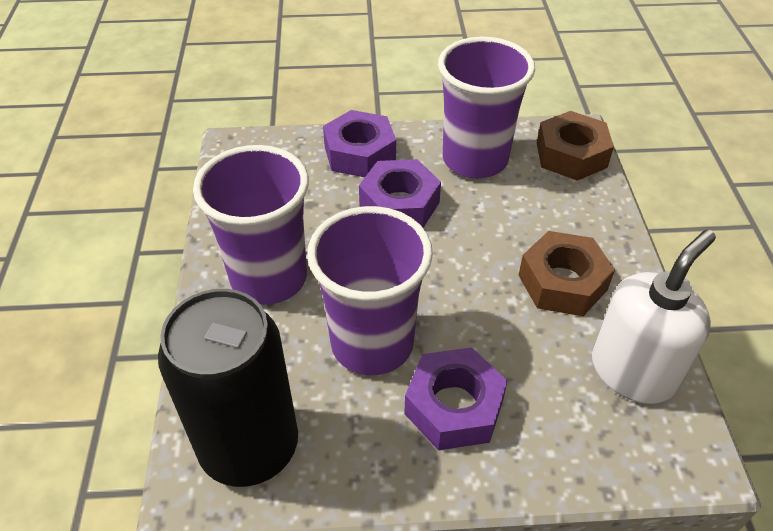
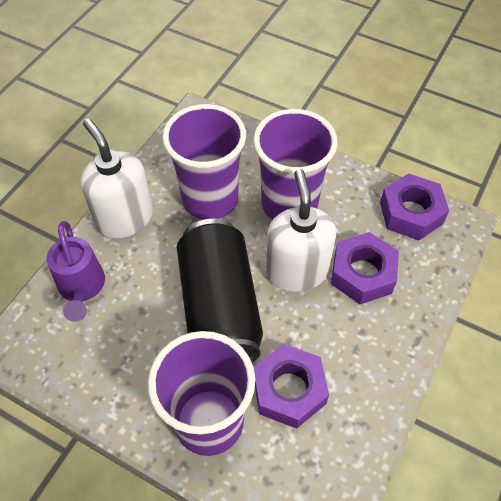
brown nut: [519,231,615,316] [537,111,614,181] = 2 -> none = 0
purple watering can: none = 0 -> [47,221,105,322] = 1
white soap dispenser: [592,230,716,404] = 1 -> [81,119,153,239] [266,169,336,292] = 2

